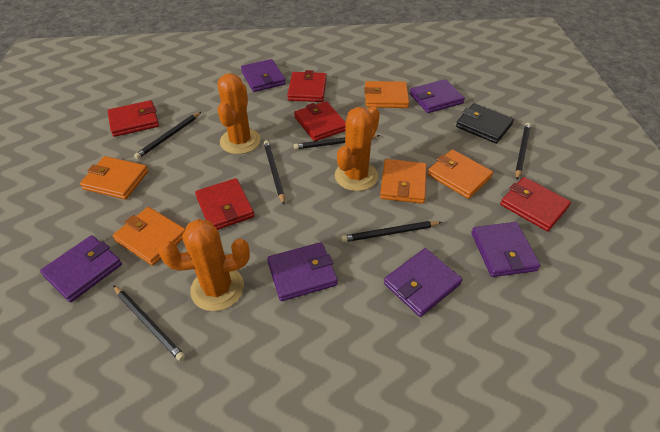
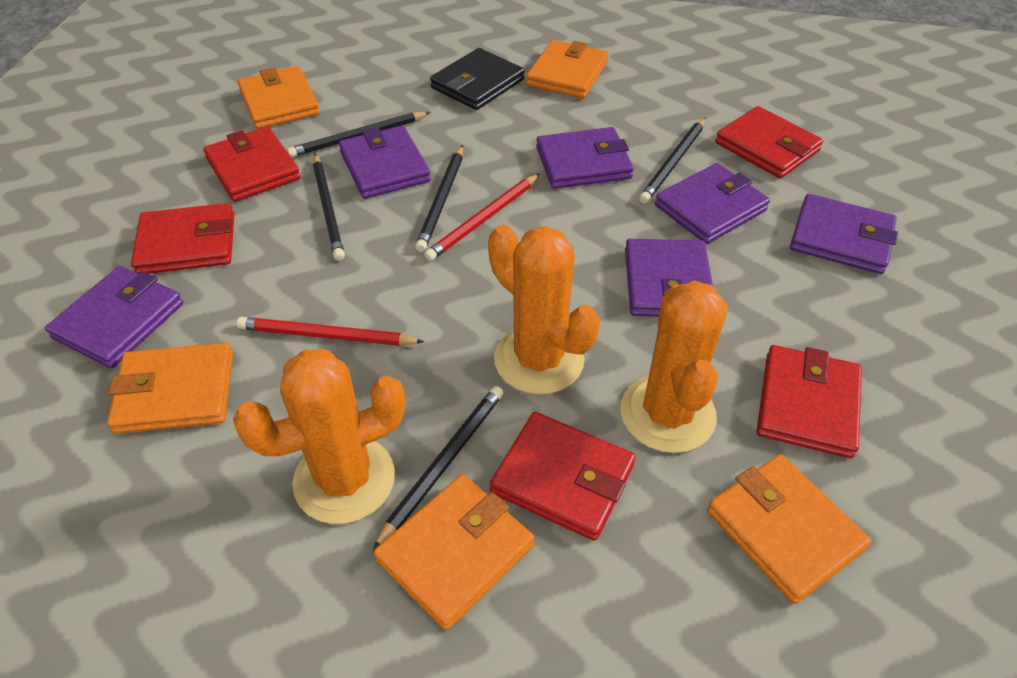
black pencil: [113,285,185,361] [134,112,201,159] [264,140,285,204] [294,135,380,150] [341,221,442,242] [515,123,531,180] = 6 -> [287,112,431,158] [313,154,345,261] [373,386,504,550] [415,145,463,252] [639,117,706,203] = 5
red pencil: none = 0 -> [237,317,424,346] [424,174,540,261] = 2

